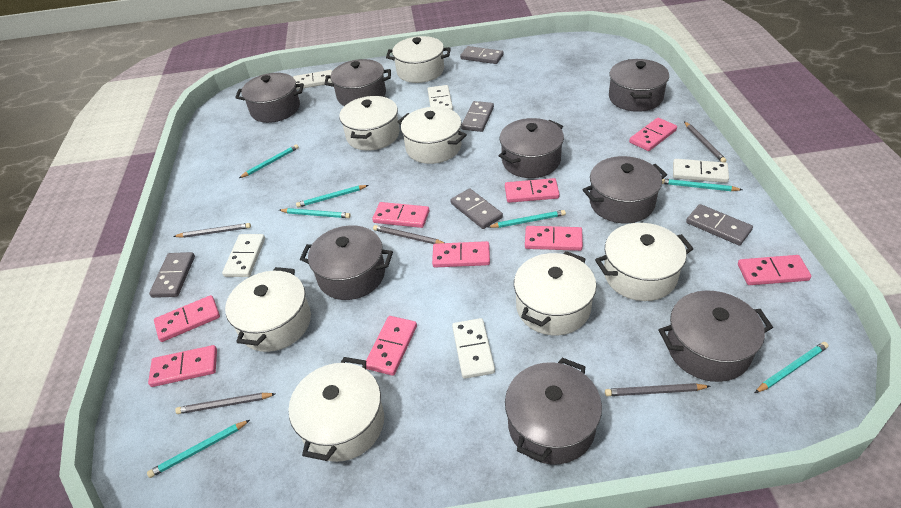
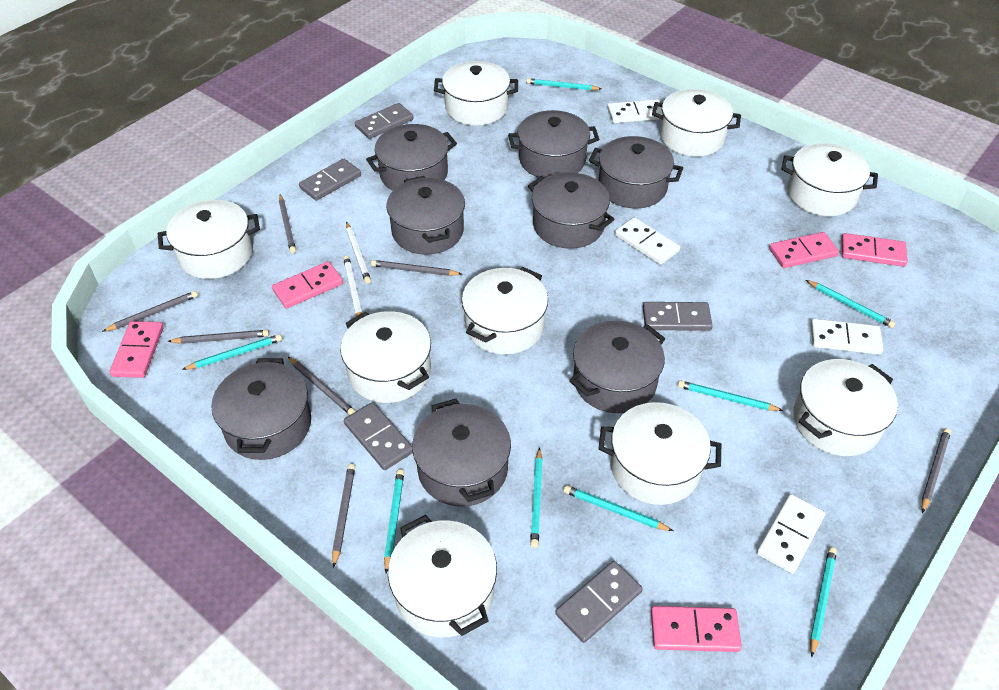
grey pencil: [173,223,251,238] [175,393,275,414] [373,225,444,244] [605,383,710,396] [684,122,727,162] = 5 -> [102,291,198,332] [168,330,269,344] [279,194,296,253] [288,357,356,415] [332,464,355,568] [371,260,461,276] [922,428,951,513] = 7
pink domino: [148,345,217,387] [154,295,220,342] [366,316,417,376] [372,202,429,228] [432,241,490,267] [505,178,560,203] [525,226,583,251] [629,118,677,151] [738,255,811,285] = 9 -> [109,321,164,378] [272,261,343,309] [651,606,742,652] [769,232,839,268] [841,233,908,267] = 5
turquoise pencil: [147,420,250,478] [239,144,299,178] [279,208,351,218] [296,185,369,208] [488,210,566,228] [662,179,742,191] [755,342,829,393] = 7 -> [182,334,282,370] [384,469,404,573] [526,78,601,91] [530,447,543,548] [564,485,673,531] [678,380,783,411] [806,280,896,328] [810,547,837,657] = 8
white domino: [222,234,265,277] [293,70,332,90] [428,85,453,110] [452,318,495,379] [673,159,729,183] = 5 -> [607,99,663,123] [615,217,680,265] [757,494,826,574] [811,319,884,355] = 4
white pencil: none = 0 -> [343,256,362,317] [346,222,371,284] = 2
white pot: [225,267,311,352] [288,357,384,462] [339,96,399,151] [386,36,451,83] [398,107,467,164] [514,251,596,335] [595,223,693,301] = 7 -> [158,200,260,279] [340,311,431,403] [388,515,497,637] [434,61,518,126] [462,267,548,355] [598,402,721,505] [652,89,741,157] [781,143,878,216] [793,359,898,456] = 9

